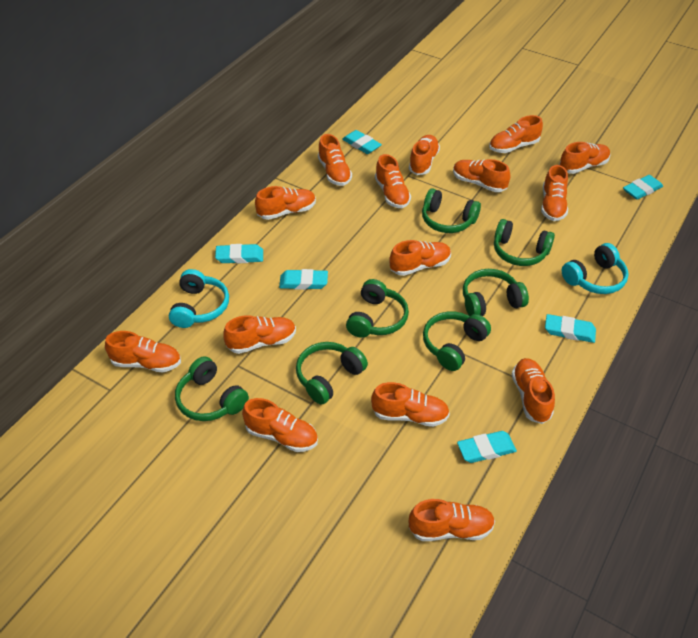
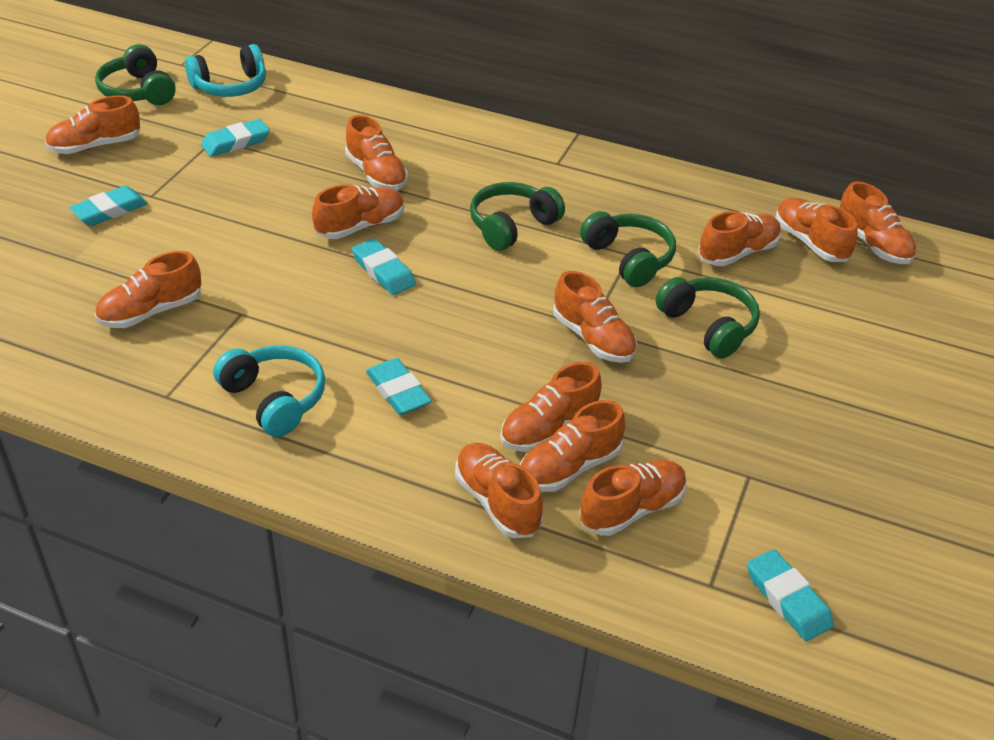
green headphones: [175,356,249,421] [296,342,368,405] [346,279,409,338] [422,188,481,233] [423,311,491,371] [463,269,529,316] [494,219,555,266] = 7 -> [95,44,176,105] [470,182,565,251] [580,211,676,287] [656,277,760,359] = 4
orange shoe: [105,331,181,372] [223,315,296,354] [242,398,318,452] [255,186,316,220] [318,134,352,186] [371,382,450,427] [375,154,411,208] [389,240,451,276] [409,135,440,175] [409,499,495,541] [453,159,510,192] [489,115,543,153] [512,358,555,424] [541,165,568,221] [559,142,611,174] = 15 -> [45,95,140,154] [95,251,201,328] [312,185,405,239] [345,115,408,191] [455,443,543,538] [500,362,602,452] [520,400,625,492] [553,271,637,363] [579,460,687,536] [698,211,781,266] [775,198,858,262] [840,181,916,264] = 12
turquoise eraser: [215,244,263,264] [279,269,328,290] [342,130,382,154] [457,431,517,463] [545,314,596,343] [623,175,663,200] = 6 -> [69,186,148,226] [201,119,270,157] [352,238,416,295] [366,358,432,415] [747,549,834,641] = 5

